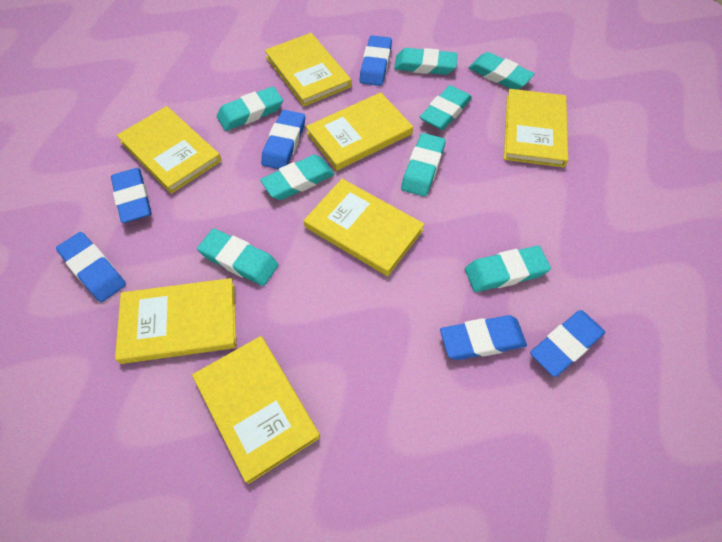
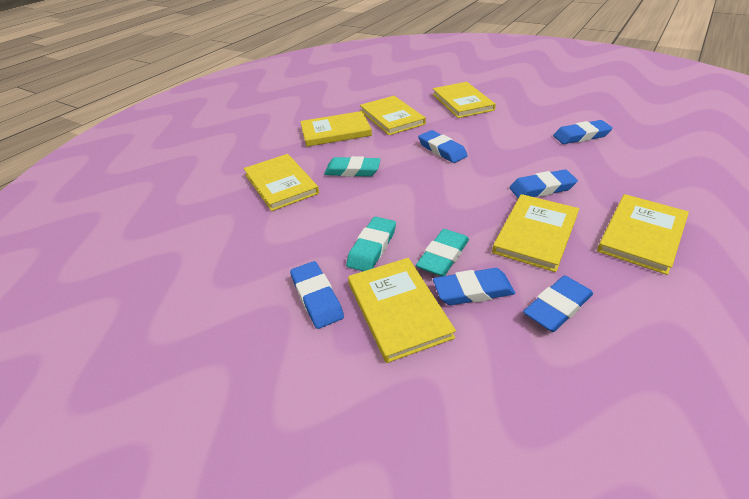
turquoise eraser: [197,229,279,286] [217,86,283,131] [260,155,335,200] [394,48,458,75] [401,133,446,197] [420,85,472,130] [465,246,551,292] [468,52,535,89] = 8 -> [324,156,381,177] [346,217,396,271] [416,229,469,276] = 3

